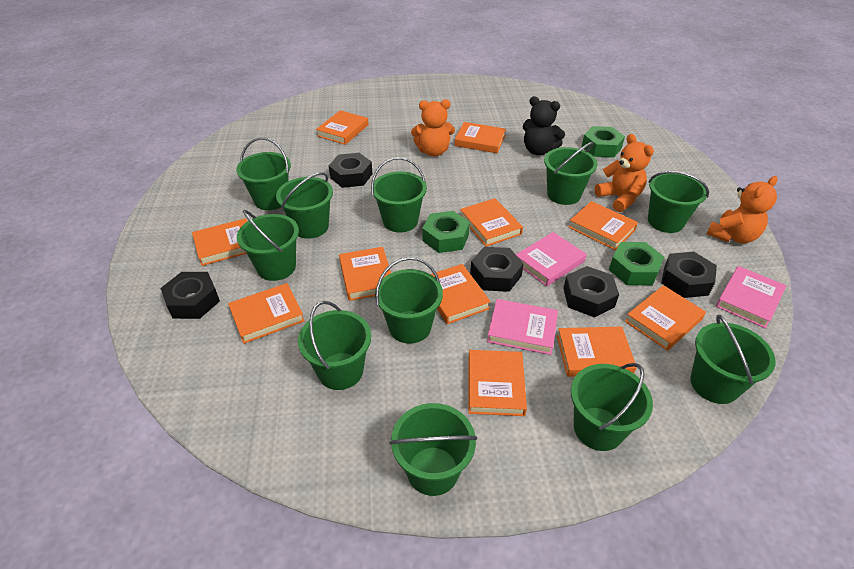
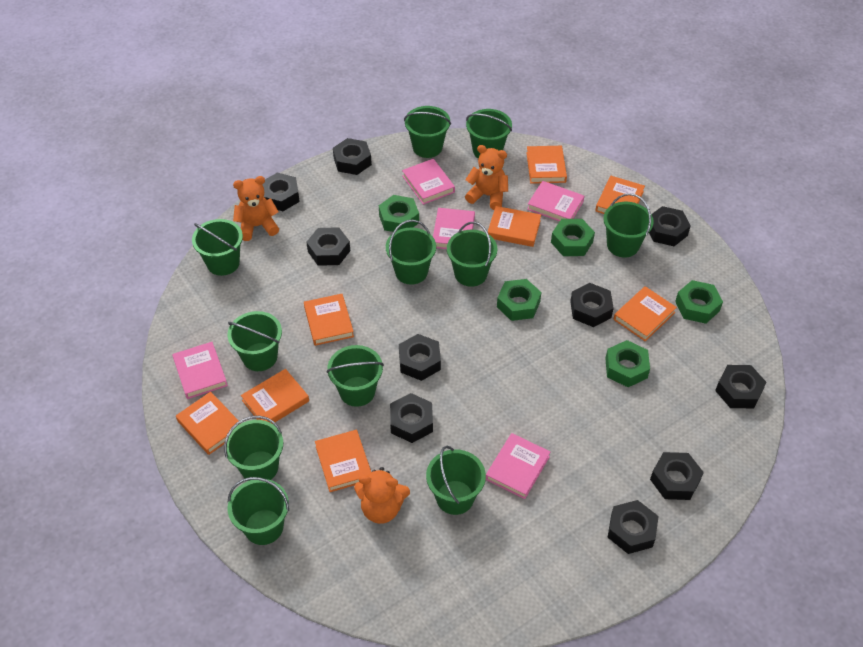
black nut: [160,272,220,319] [329,153,373,188] [470,247,524,292] [563,266,619,318] [661,252,717,298] = 5 -> [262,173,300,211] [306,227,350,266] [333,138,372,175] [390,393,433,443] [399,334,441,381] [570,283,614,327] [608,500,659,554] [649,206,690,246] [650,452,704,500] [715,365,766,408] = 10
black teddy bear: [522,96,565,155] = 1 -> none = 0
green nut: [422,211,470,253] [582,126,625,158] [609,242,664,285] = 3 -> [379,195,419,232] [497,279,541,321] [551,219,595,256] [605,340,650,387] [675,280,723,324] = 5
orange book: [192,218,248,266] [228,283,304,344] [316,110,369,145] [339,247,391,301] [431,264,491,324] [454,122,506,153] [460,198,523,247] [468,350,527,416] [557,326,637,377] [569,201,638,250] [625,285,706,351] = 11 -> [176,392,241,455] [241,369,309,424] [304,294,354,346] [315,430,371,492] [488,206,541,247] [526,146,567,184] [595,176,645,214] [614,286,677,341] = 8
pink book: [487,299,558,355] [516,232,587,286] [716,266,786,329] = 3 -> [172,342,228,399] [402,159,455,205] [433,208,475,249] [486,433,550,499] [527,181,584,221] = 5

